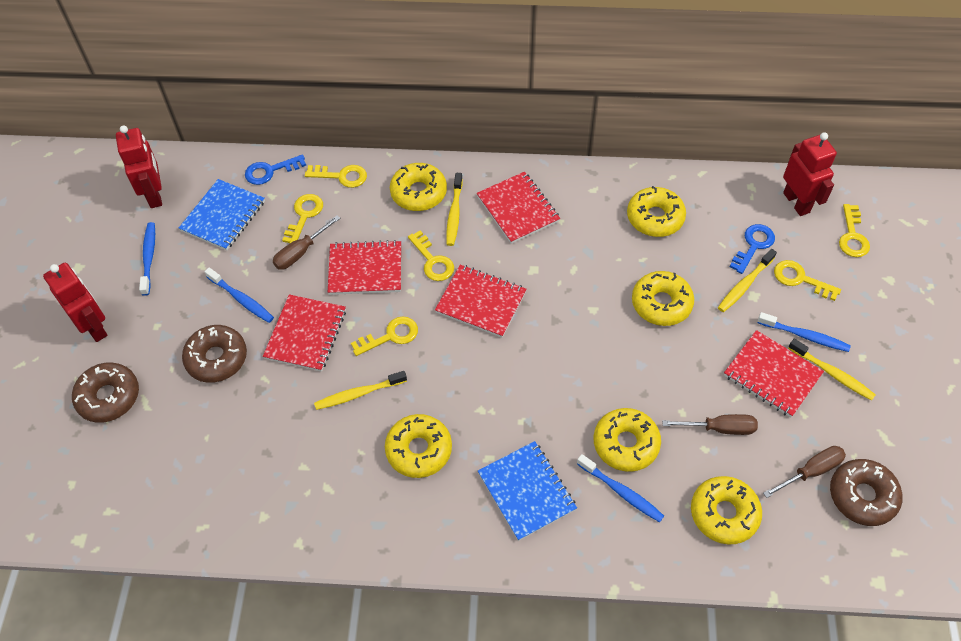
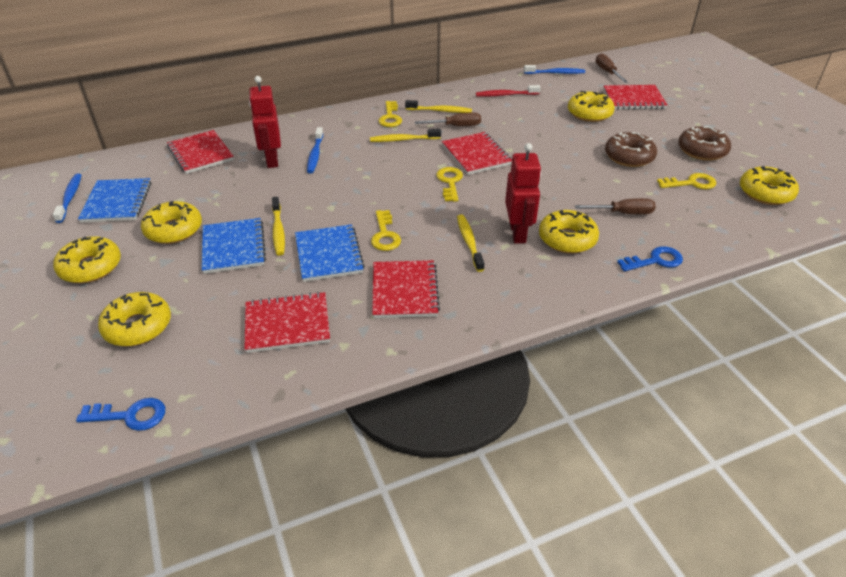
blue notebook: [179,179,265,250] [478,441,577,541] = 2 -> [78,178,151,223] [202,218,266,274] [295,224,365,282] = 3
blue toothbrush: [139,222,155,296] [204,267,274,323] [577,454,664,522] [757,312,851,352] = 4 -> [53,173,81,223] [307,127,323,173] [524,65,585,74] = 3
brown donut: [72,362,139,423] [182,325,247,383] [830,459,902,526] = 3 -> [605,132,657,167] [678,126,731,161] = 2
red robot: [43,263,108,342] [116,125,162,208] [783,132,837,216] = 3 -> [249,76,281,168] [505,143,541,244] = 2
red toothbrush: none = 0 -> [476,85,541,97] = 1
yellow key: [282,194,323,243] [305,165,367,188] [351,316,418,356] [408,231,454,281] [774,260,841,301] [839,204,870,257] = 6 -> [371,210,401,251] [379,101,402,127] [436,167,463,202] [657,173,716,189] = 4

